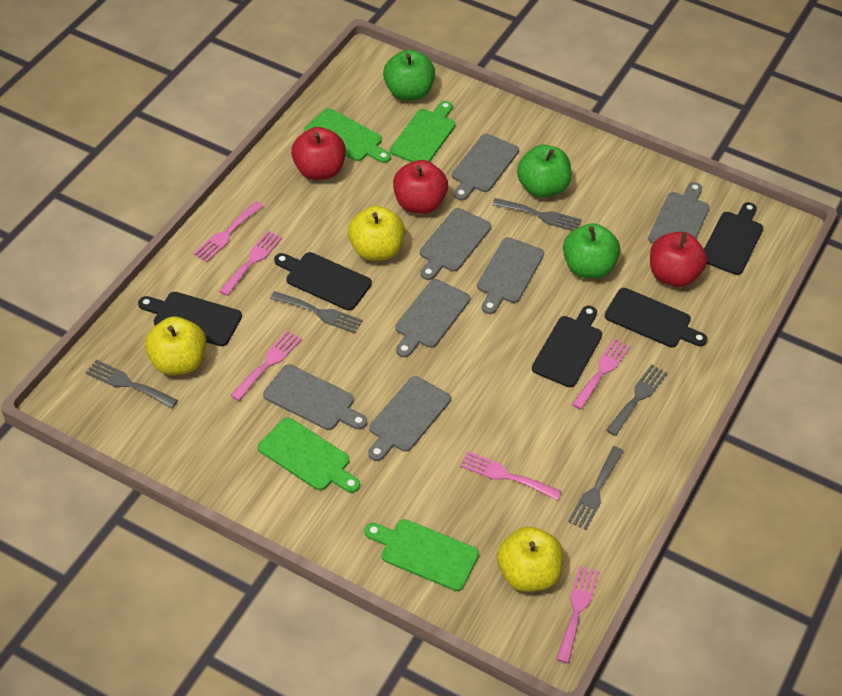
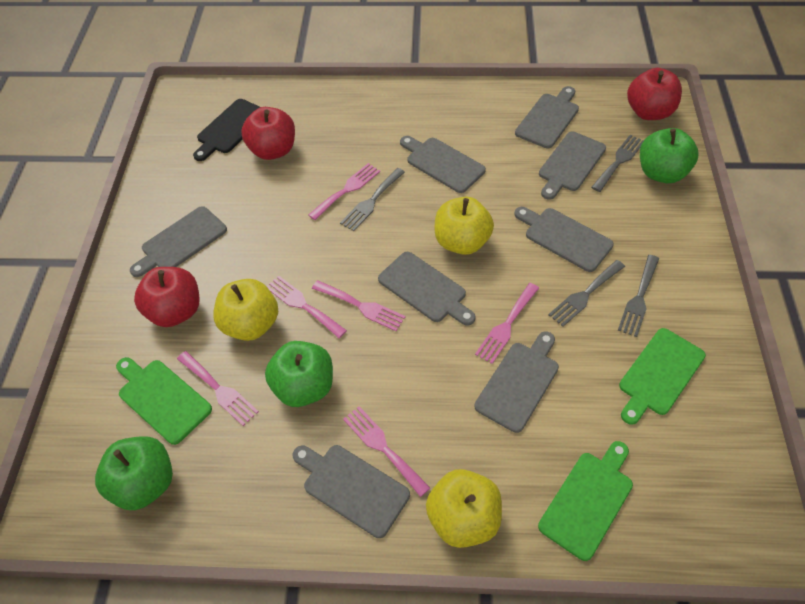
black cutting board: [138,292,242,346] [274,252,372,311] [532,306,602,387] [605,288,707,347] [704,202,763,275] = 5 -> [193,99,260,161] = 1
green cutting board: [258,417,360,493] [304,108,391,163] [365,519,479,591] [390,101,456,162] = 4 -> [116,357,212,445] [538,441,633,561] [619,328,706,425] = 3
grey cutting board: [263,364,367,430] [368,376,451,461] [395,279,470,357] [420,208,491,280] [452,134,519,201] [477,237,544,314] [648,182,709,244] = 7 -> [130,206,227,277] [293,445,410,538] [378,252,476,326] [400,136,486,193] [474,331,559,433] [514,207,614,272] [515,86,579,149] [539,131,606,200] = 8
grey fork: [85,360,178,408] [270,291,363,333] [492,198,582,231] [568,446,624,530] [606,364,668,436] = 5 -> [340,168,405,231] [548,260,625,327] [591,135,644,192] [618,255,659,337] = 4

